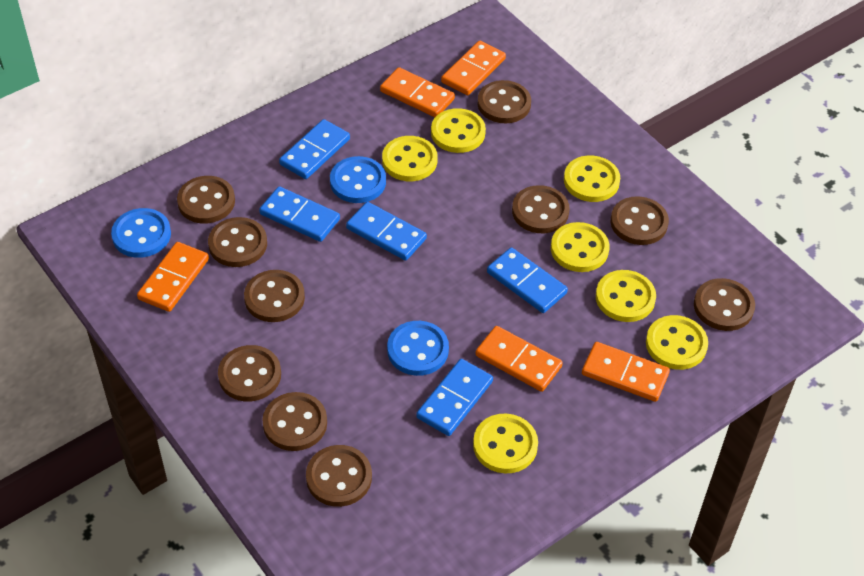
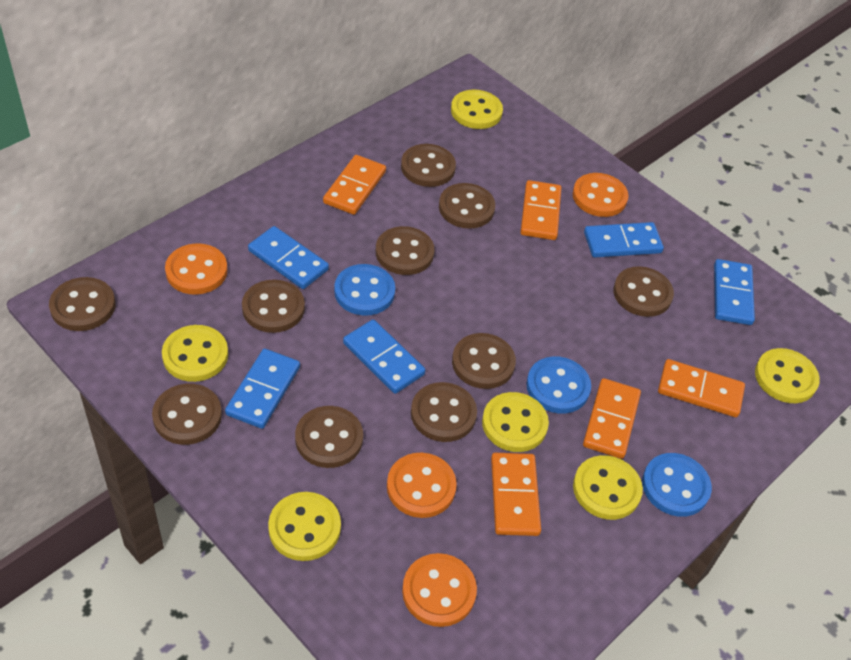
orange button: none = 0 -> [165,243,228,294] [387,453,457,518] [402,553,477,627] [573,173,629,217] = 4
yellow button: [382,136,438,181] [431,108,486,153] [473,414,538,473] [551,222,610,272] [564,155,620,202] [596,270,656,322] [646,315,708,370] = 7 -> [162,325,228,382] [268,492,341,561] [451,90,503,129] [482,392,549,452] [573,455,643,520] [755,348,820,403] = 6

